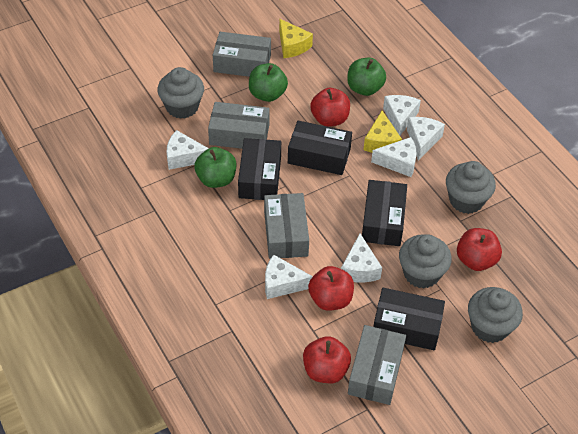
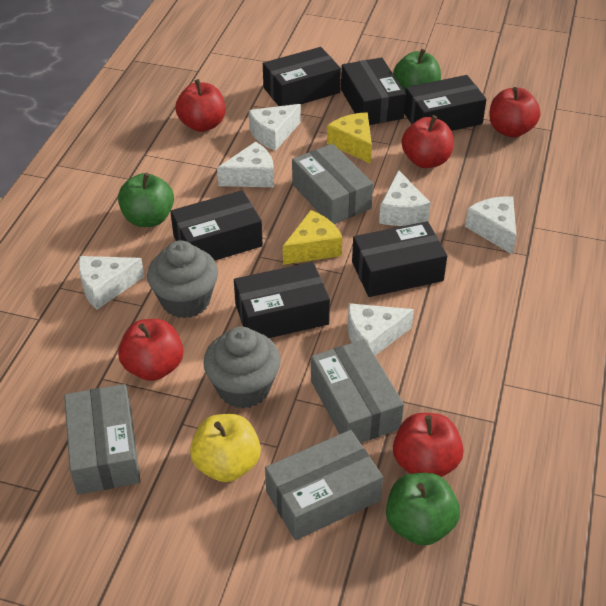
black box: [238,138,281,200] [288,121,352,175] [362,180,407,246] [373,288,445,350] = 4 -> [170,190,263,261] [234,262,330,338] [263,47,341,106] [341,57,406,125] [352,221,447,297] [404,75,487,131] = 6
grey cupcake: [157,67,204,119] [399,234,452,289] [446,161,496,214] [468,287,523,343] = 4 -> [147,240,218,319] [203,327,281,409] = 2
red apple: [303,336,351,383] [308,266,354,311] [310,88,350,127] [457,228,502,271] = 4 -> [118,319,183,381] [175,79,225,132] [393,413,464,477] [402,115,453,168] [489,87,540,138] = 5
yellow apple: none = 0 -> [190,414,261,482] = 1

